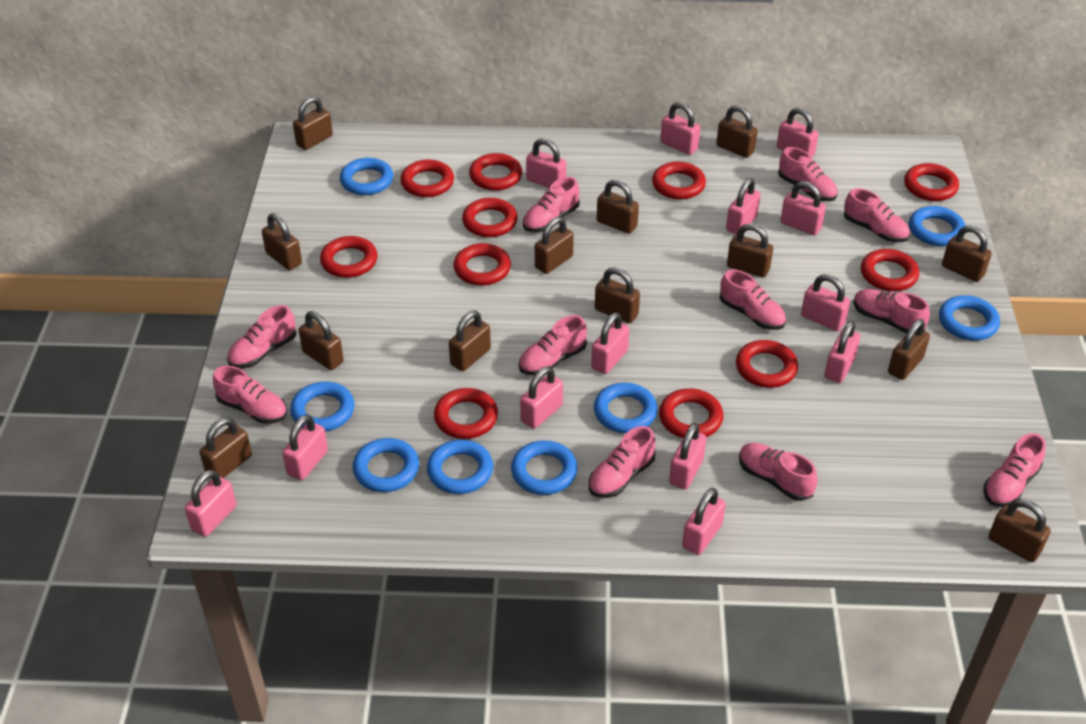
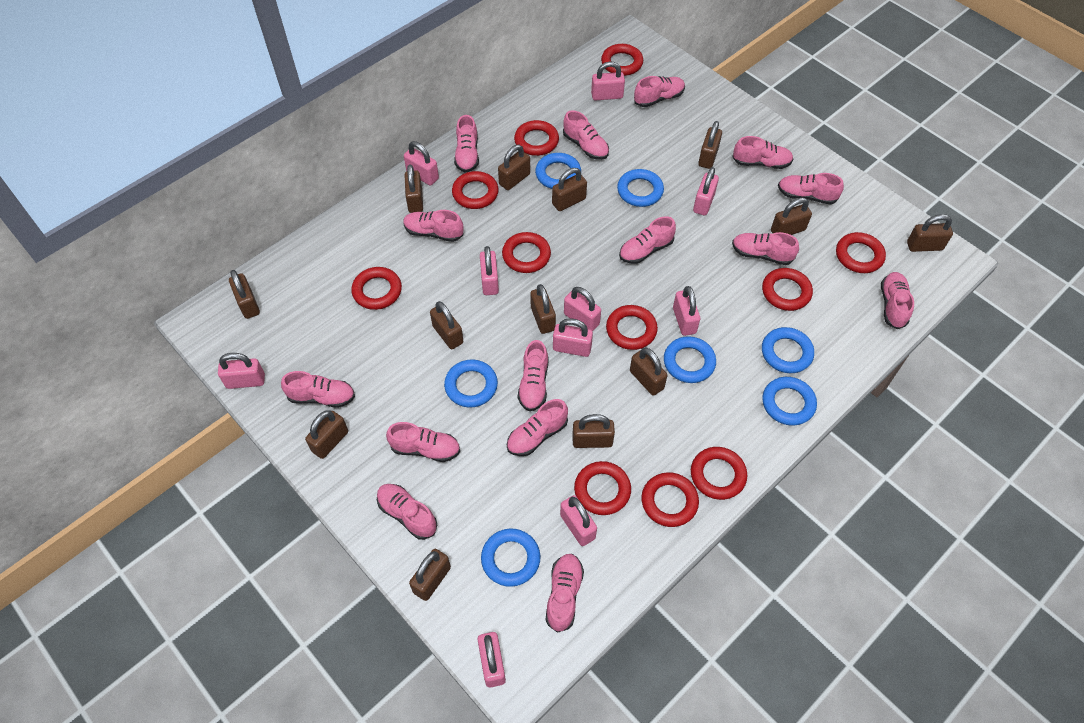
blue ring: [290,381,354,432] [340,158,393,195] [353,438,419,492] [427,440,493,494] [511,440,578,495] [594,383,658,433] [909,206,965,246] [939,295,1000,340] = 8 -> [444,360,498,408] [481,528,540,587] [535,153,581,189] [617,169,664,207] [664,336,716,383] [762,327,814,373] [762,377,817,426] = 7
pink padlock: [185,470,236,537] [282,415,328,480] [520,366,563,429] [526,138,566,188] [591,312,629,374] [660,102,700,155] [669,423,706,489] [682,488,726,555] [726,178,761,235] [777,108,818,158] [780,181,826,235] [801,274,850,331] [825,320,860,383] = 13 -> [218,353,265,389] [404,141,439,186] [477,632,506,688] [480,246,499,295] [553,318,593,357] [560,495,597,546] [564,287,601,331] [591,61,625,101] [673,286,700,336] [693,167,719,215] = 10
pink shoe: [213,366,287,424] [227,305,297,369] [519,315,587,376] [523,177,580,232] [589,426,656,498] [720,270,786,330] [739,443,818,501] [778,147,837,201] [844,188,910,242] [853,289,930,333] [984,433,1046,507] = 11 -> [281,371,355,408] [377,484,437,540] [386,422,460,462] [403,210,464,242] [454,115,479,173] [507,399,568,456] [518,340,549,411] [545,554,584,633] [563,110,609,160] [619,216,676,264] [634,76,685,107] [732,232,799,265] [733,136,793,169] [778,173,844,205] [881,272,914,329] = 15

